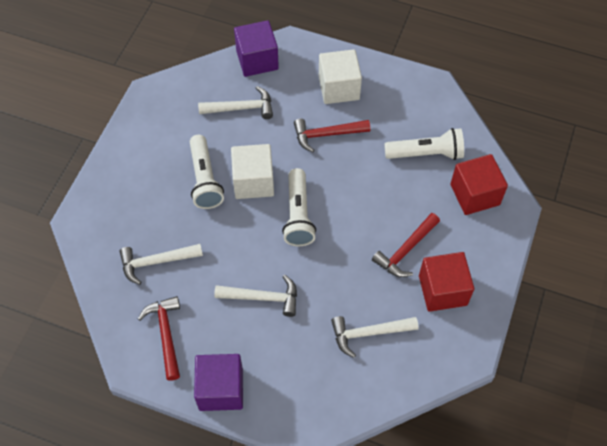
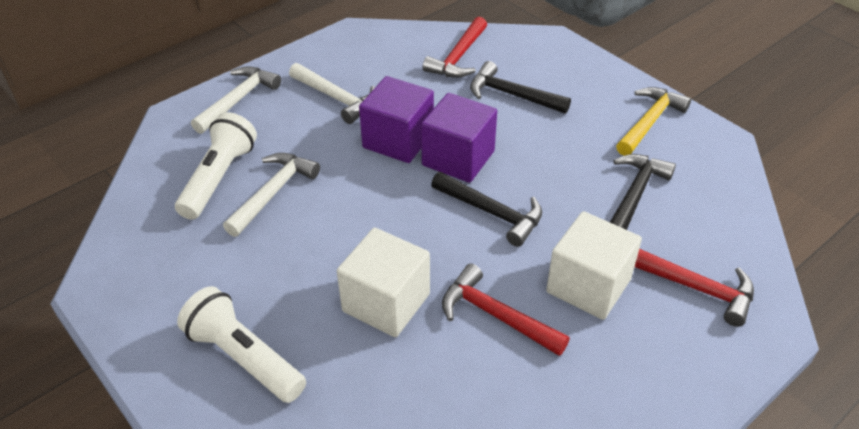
black hammer: none = 0 -> [431,172,542,247] [470,61,571,114] [610,154,676,230] = 3
red cube: [419,252,474,312] [450,154,508,215] = 2 -> none = 0
white flashlight: [190,135,224,209] [282,168,316,246] [384,128,464,160] = 3 -> [175,112,257,220] [177,286,306,403] = 2
white hammer: [120,244,203,285] [198,86,273,119] [214,275,297,317] [331,316,419,358] = 4 -> [191,66,281,134] [223,153,320,237] [289,63,375,124] = 3
yellow hammer: none = 0 -> [616,87,691,156] = 1

